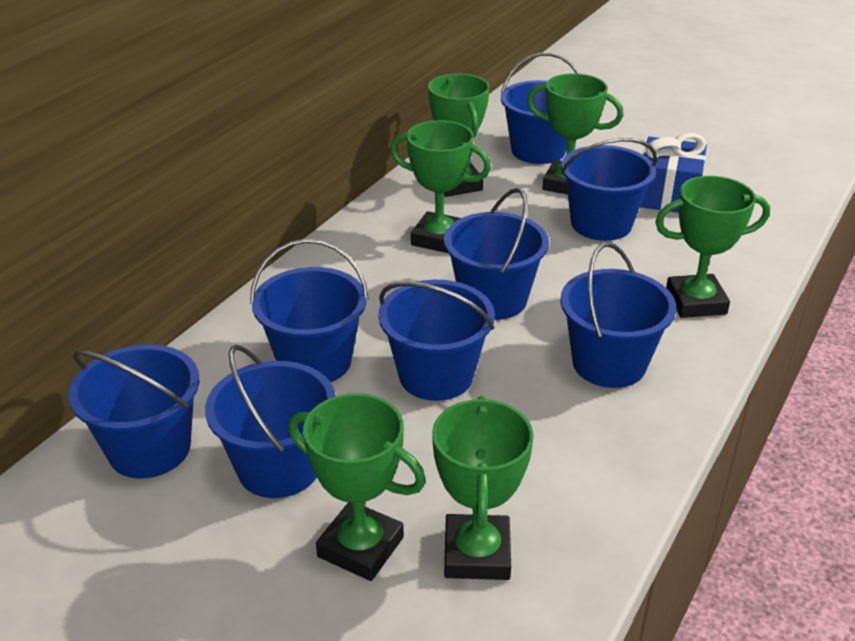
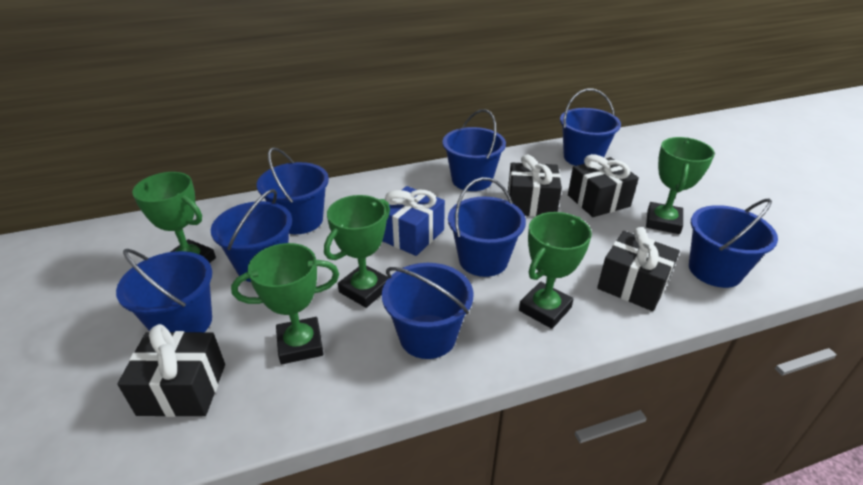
black gift: none = 0 -> [117,324,225,417] [508,154,562,217] [568,154,639,217] [597,227,680,311] = 4
green trophy: [289,393,426,581] [390,120,491,253] [428,74,490,197] [432,396,534,580] [527,73,623,195] [655,176,770,318] = 6 -> [132,172,216,263] [231,243,339,364] [324,195,390,308] [519,212,592,329] [646,137,715,234] = 5

